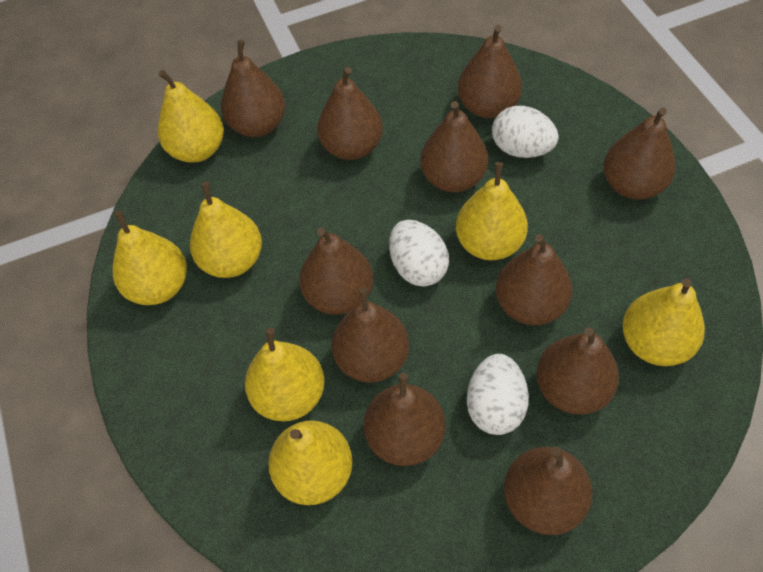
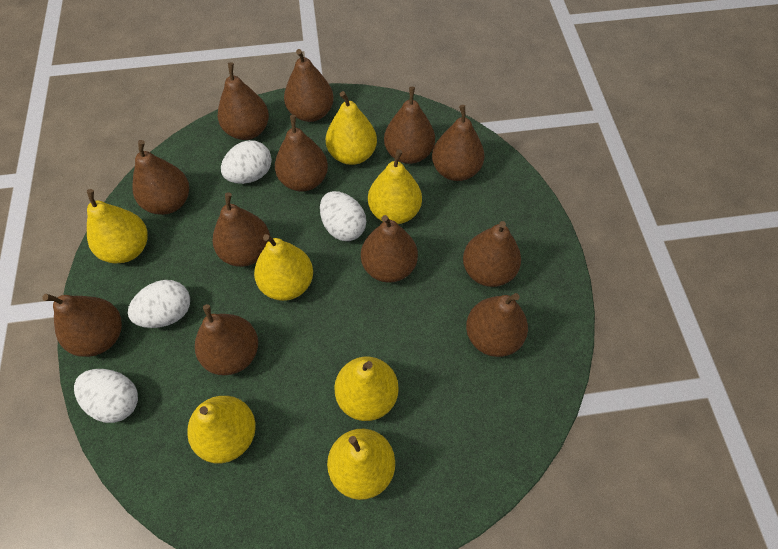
brown pear: [221,40,285,137] [299,227,373,315] [317,67,383,160] [332,287,409,383] [364,373,446,466] [421,101,488,192] [458,25,522,118] [496,234,572,325] [504,447,593,535] [536,327,619,415] [603,107,676,200] = 11 -> [42,294,122,357] [132,140,189,215] [195,304,258,375] [213,192,270,267] [218,62,269,140] [275,115,328,191] [284,49,334,122] [361,215,418,283] [384,87,435,164] [432,105,484,181] [463,221,521,287] [466,293,528,357] = 12
white egg: [389,220,449,287] [467,354,529,435] [492,106,559,158] = 3 -> [74,369,138,423] [128,280,190,328] [221,140,272,184] [320,191,366,241] = 4

